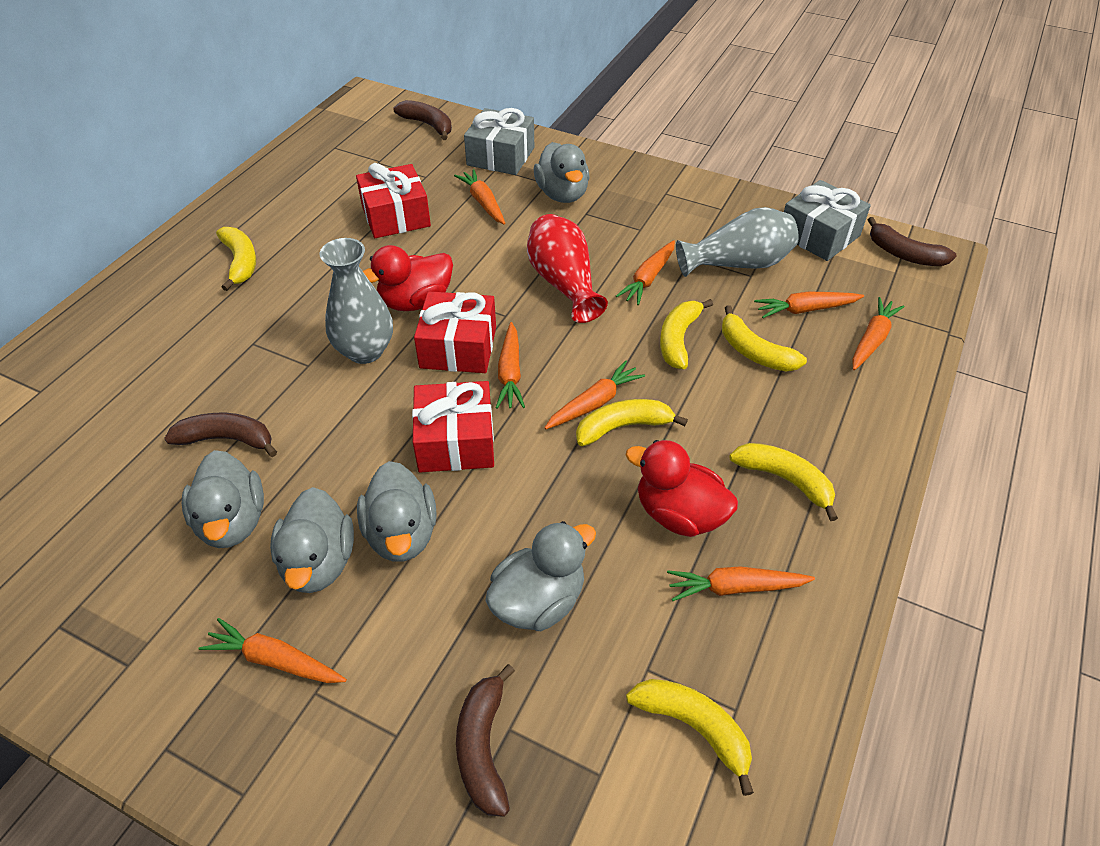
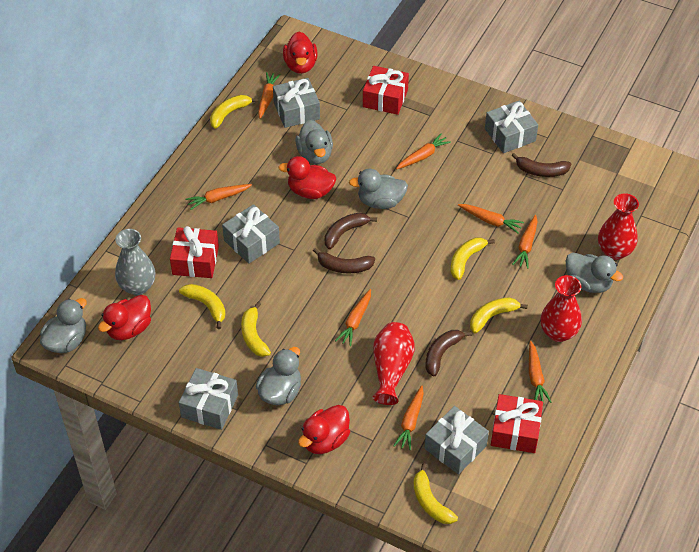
grey gift: [464,108,534,175] [784,180,871,261] = 2 -> [179,368,238,430] [222,204,280,264] [273,78,320,128] [425,406,489,474] [485,101,538,153] = 5
grey vase: [320,238,393,364] [676,207,799,277] = 2 -> [115,229,155,295] = 1
red duck: [363,245,453,311] [625,440,738,537] = 2 -> [98,295,151,340] [278,156,336,199] [283,32,317,74] [298,405,350,454] = 4
red vase: [527,214,608,323] = 1 -> [373,322,415,405] [541,275,582,342] [598,193,639,260] = 3

